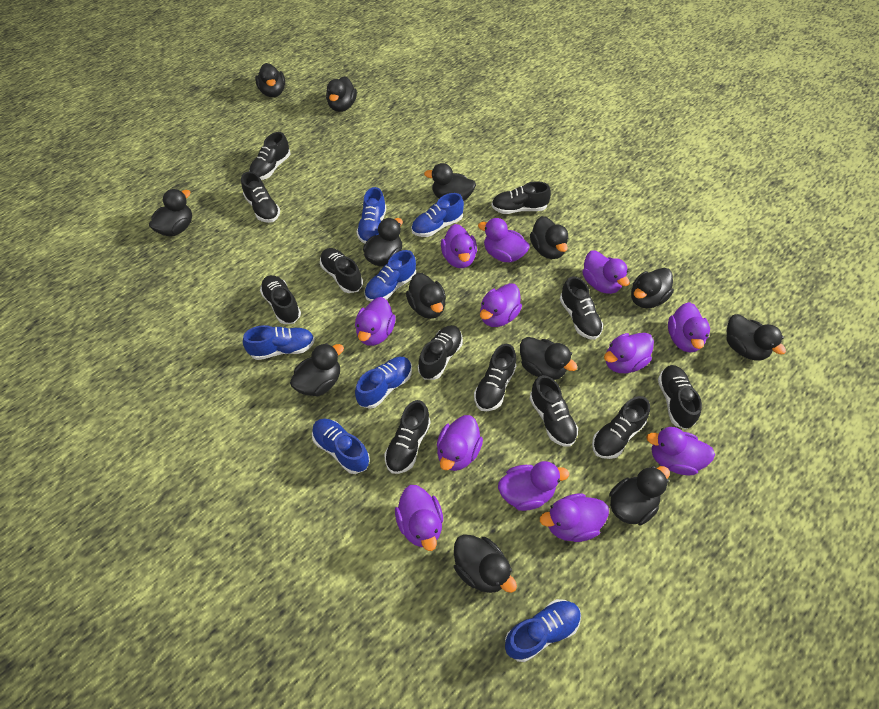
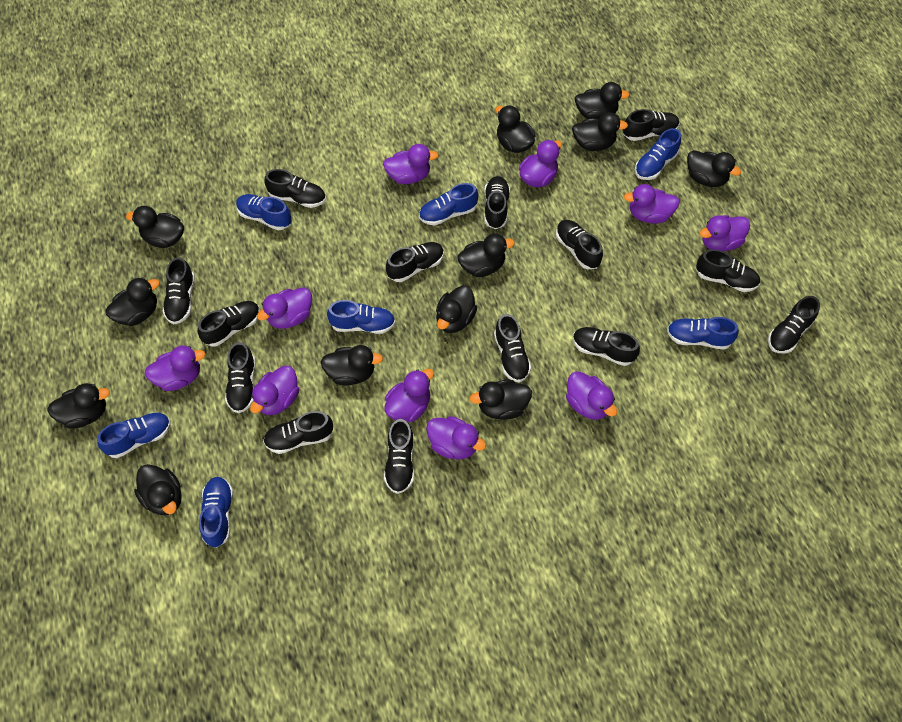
black duck: [149,189,192,236] [255,63,285,97] [290,343,344,396] [326,76,357,112] [363,218,403,267] [406,273,446,319] [424,163,476,201] [454,534,517,593] [520,337,577,380] [530,216,568,259] [609,466,670,525] [631,268,674,308] [727,314,786,361] = 13 -> [47,383,110,429] [106,277,160,326] [126,206,184,248] [134,464,182,515] [321,345,383,386] [436,285,477,333] [457,233,515,277] [470,380,532,420] [495,105,535,153] [572,112,628,151] [575,82,630,119] [687,150,741,187] = 12
black shoe: [241,172,280,223] [249,132,290,180] [260,275,301,324] [320,248,363,293] [384,400,430,474] [418,325,463,380] [474,344,517,411] [491,181,551,214] [530,375,578,447] [560,276,603,340] [592,396,650,459] [658,365,702,429] = 12 -> [163,257,195,324] [198,301,260,347] [225,342,256,413] [263,411,333,454] [264,169,326,208] [384,419,414,494] [386,242,444,282] [484,176,510,229] [494,314,531,382] [556,220,603,269] [573,327,640,366] [623,109,680,141] [696,250,760,292] [768,296,820,353] = 14
purple duck: [355,297,396,346] [395,485,443,551] [437,415,483,471] [441,224,477,268] [478,218,530,262] [480,283,522,327] [498,461,569,511] [540,493,609,542] [582,251,630,294] [604,333,654,373] [646,427,715,475] [668,302,710,353] = 12 -> [144,346,205,391] [250,366,299,415] [257,287,312,329] [383,144,438,184] [384,369,434,422] [426,416,486,460] [519,140,562,187] [566,371,617,420] [624,184,680,224] [700,215,750,251] = 10

